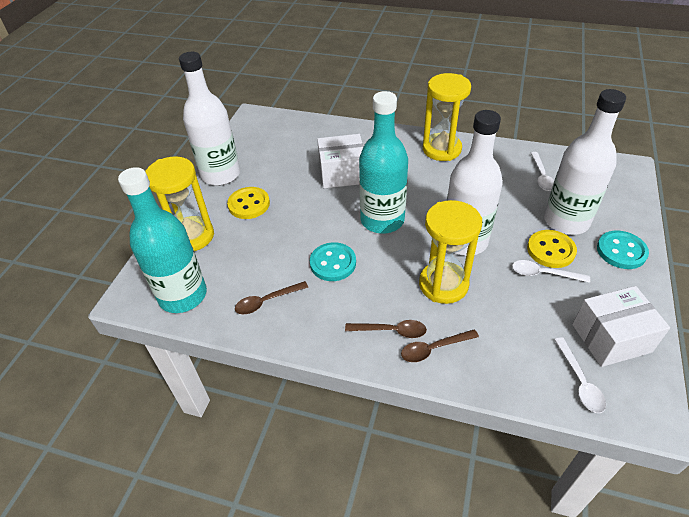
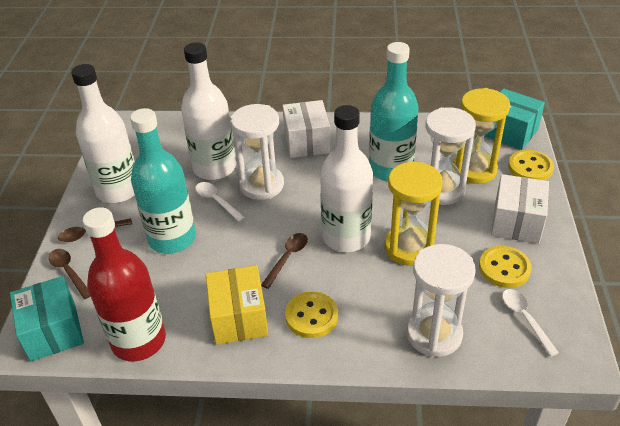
red bottle: none = 0 -> [83,207,166,361] = 1
turquoise box: none = 0 -> [10,276,84,362] [485,88,545,150] = 2
turquoise button: [310,242,356,281] [597,231,649,269] = 2 -> none = 0
white hourglass: none = 0 -> [231,104,284,200] [407,244,476,357] [425,107,476,205] = 3
white spoon: [512,260,590,283] [531,152,554,191] [554,337,606,413] = 3 -> [195,182,245,222] [502,289,559,357] = 2
yellow box: none = 0 -> [206,265,268,345] = 1
yellow button: [227,187,270,219] [527,230,577,268] = 2 -> [285,292,338,338] [479,246,532,288] [508,150,554,180] = 3
yellow hourglass: [145,156,214,251] [419,200,482,304] [423,73,471,161] = 3 -> [384,161,443,266] [453,88,510,184] = 2

